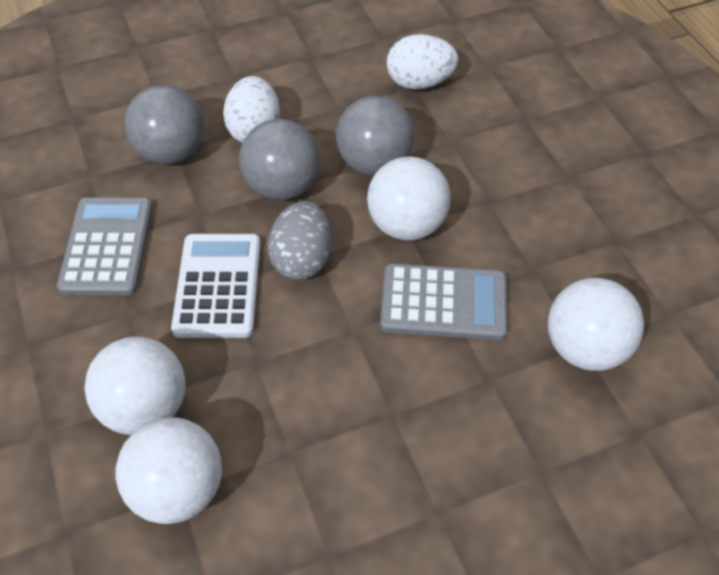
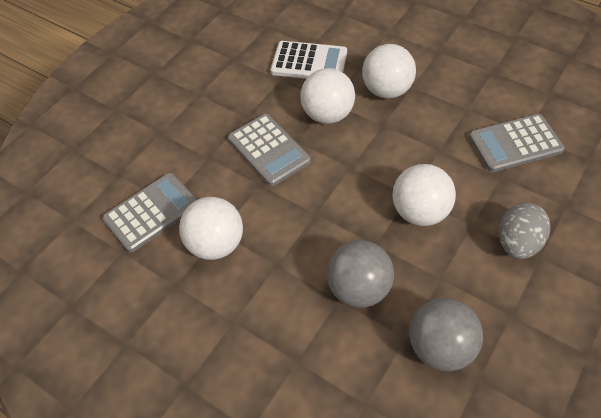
grey ball: [125,85,204,164] [239,119,320,200] [336,96,415,176] = 3 -> [327,240,394,308] [409,298,483,371] = 2
grey calculator: [57,197,153,295] [380,263,508,340] = 2 -> [102,173,197,252] [228,114,311,186] [469,114,565,172] = 3
white egg: [223,76,280,143] [387,34,458,89] = 2 -> none = 0

